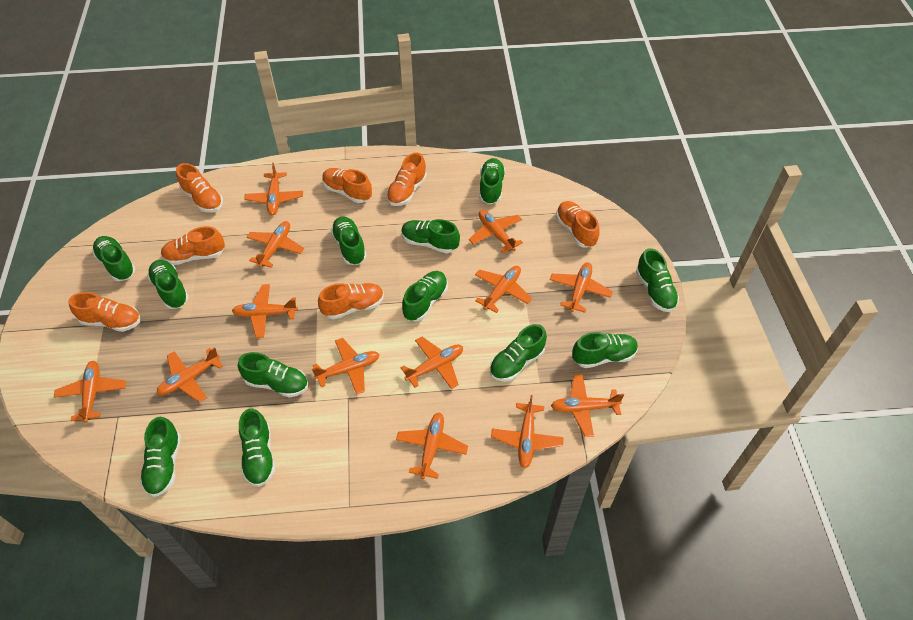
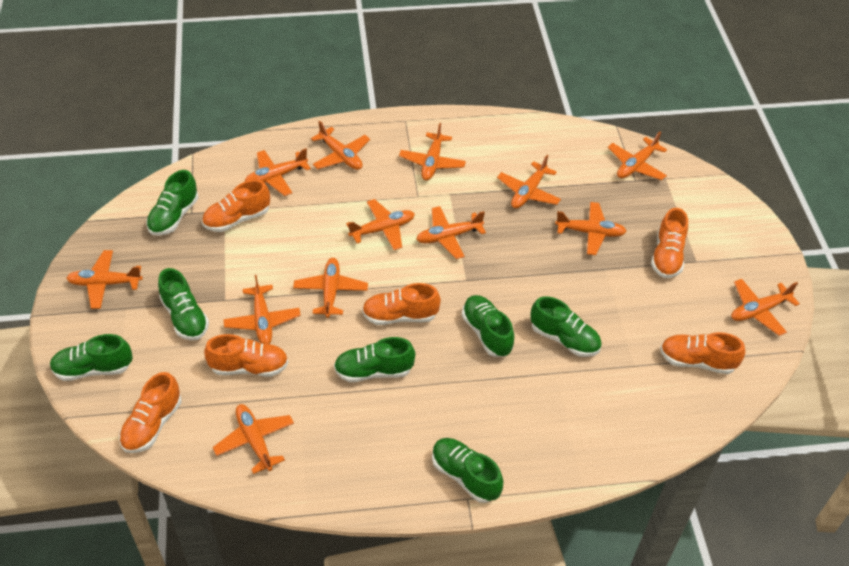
green shoe: [92,236,136,281] [140,417,181,497] [147,260,189,309] [238,352,308,398] [239,409,275,487] [331,216,367,265] [401,219,460,253] [402,271,448,321] [479,158,506,204] [490,324,547,382] [572,332,638,368] [636,248,679,312] = 12 -> [50,334,133,381] [146,170,198,236] [158,268,209,340] [334,337,415,382] [432,438,503,503] [462,295,514,357] [530,296,602,357] = 7
orange shoe: [68,292,140,332] [161,226,225,265] [176,163,223,212] [318,283,384,319] [322,168,372,203] [386,152,427,206] [556,201,599,247] = 7 -> [119,372,182,453] [202,180,270,232] [204,334,288,377] [362,283,441,325] [651,208,688,278] [660,332,745,374] = 6

